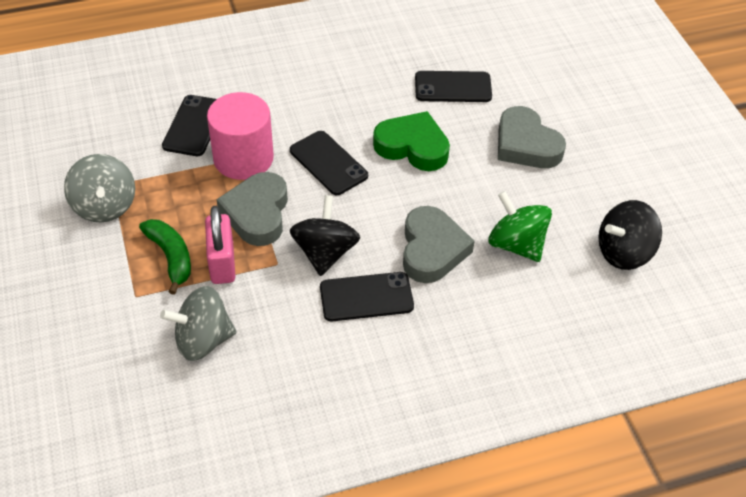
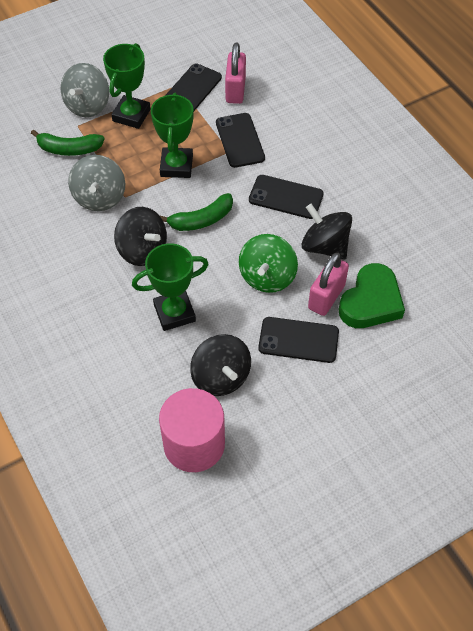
black spinning top: [290,195,360,276] [598,200,662,270] = 2 -> [114,207,167,266] [190,334,251,396] [302,204,352,260] = 3
green banana: [139,219,191,295] = 1 -> [31,130,104,156] [159,193,233,231] = 2
green trophy: none = 0 -> [103,43,151,129] [132,243,209,331] [151,93,193,178] = 3
grey heart: [216,172,288,246] [403,206,474,283] [498,106,566,168] = 3 -> none = 0
pink padlock: [205,206,235,284] = 1 -> [225,43,246,104] [308,252,349,316] = 2

